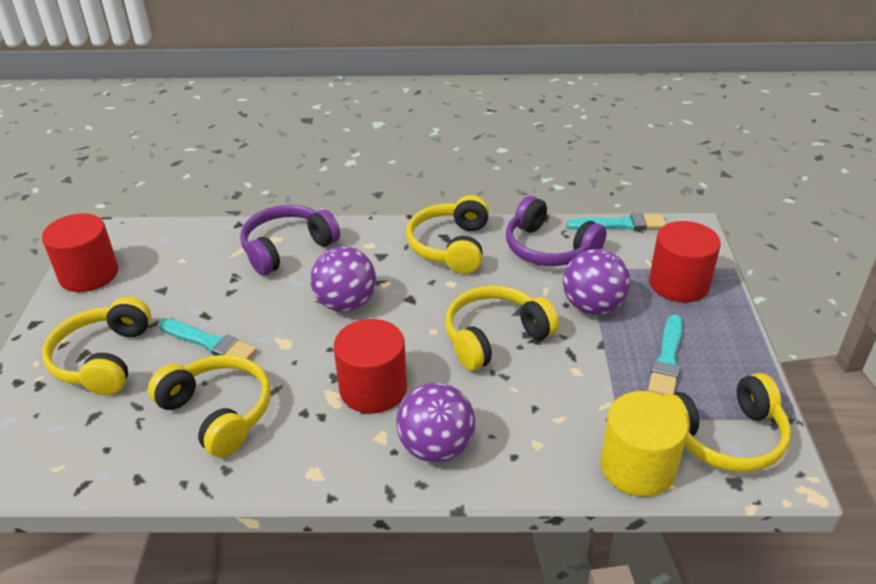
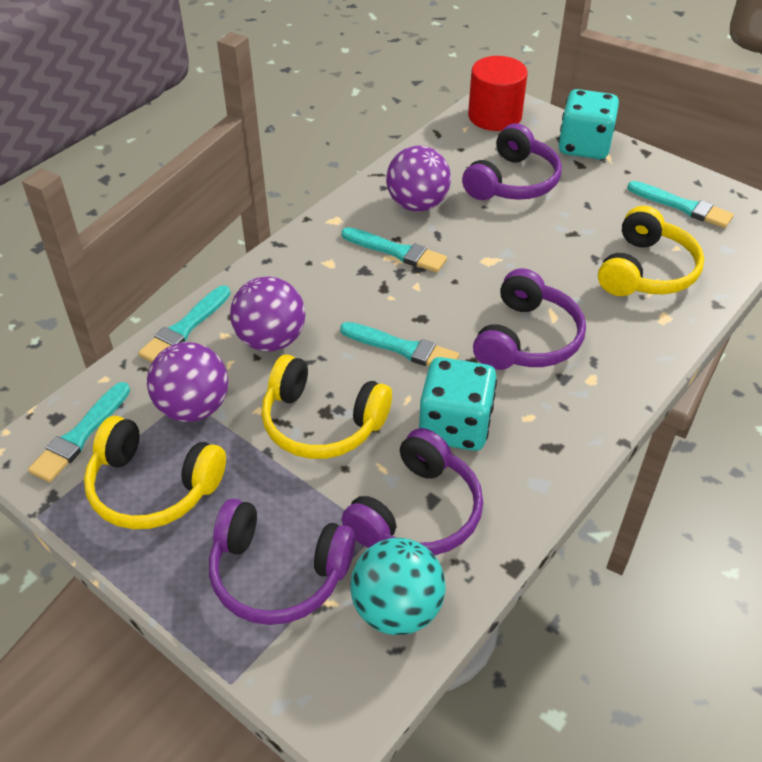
purple headphones: [240,205,340,275] [506,196,607,266] = 2 -> [209,499,356,625] [342,428,483,555] [462,123,562,200] [473,268,586,370] = 4
red cylinder: [42,213,118,292] [334,319,407,413] [649,221,721,303] = 3 -> [468,56,528,131] = 1
turquoise ball: none = 0 -> [351,538,446,635] = 1
turquoise brush: [159,319,257,359] [567,213,666,230] [648,315,683,395] = 3 -> [28,382,130,482] [138,286,231,363] [340,322,459,366] [341,227,447,273] [627,181,734,228] = 5
turquoise dice: none = 0 -> [419,357,497,451] [558,89,619,159] = 2
yellow cylinder: [600,391,688,497] = 1 -> none = 0
yellow headphones: [42,297,151,396] [148,355,270,458] [406,195,489,274] [445,285,559,371] [663,373,791,472] = 5 -> [84,416,226,529] [261,354,392,459] [598,206,704,296] = 3

